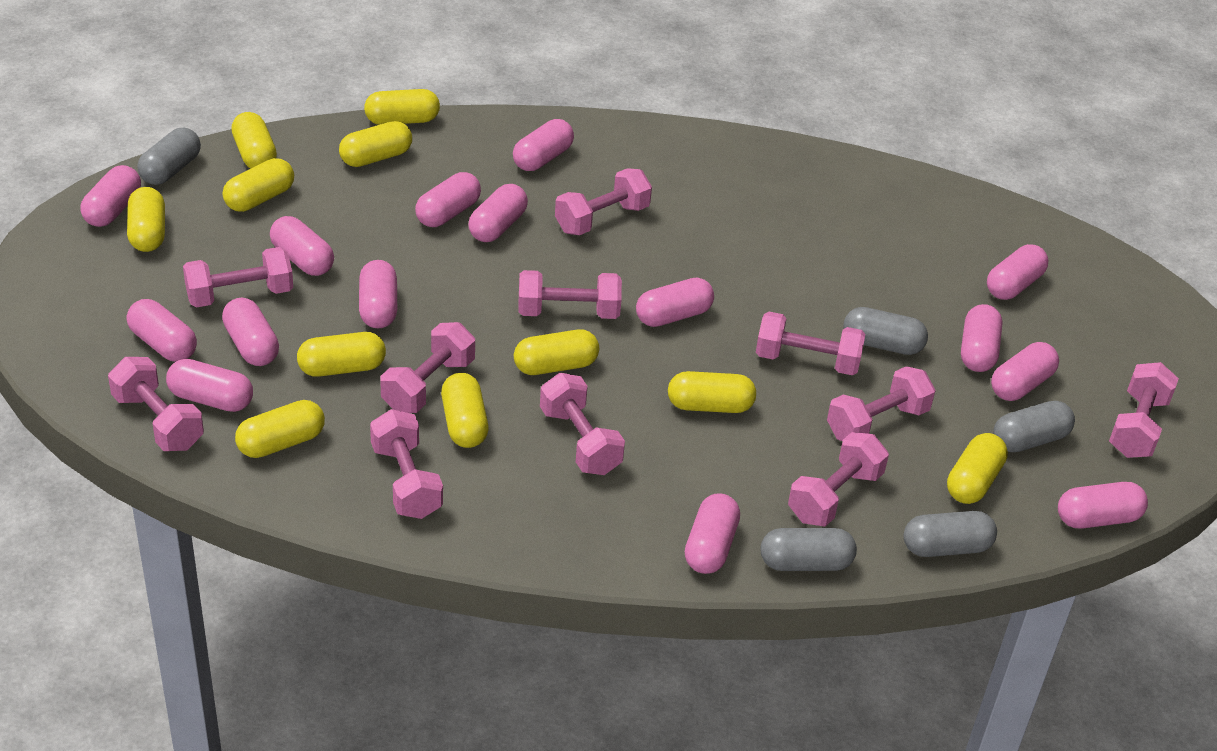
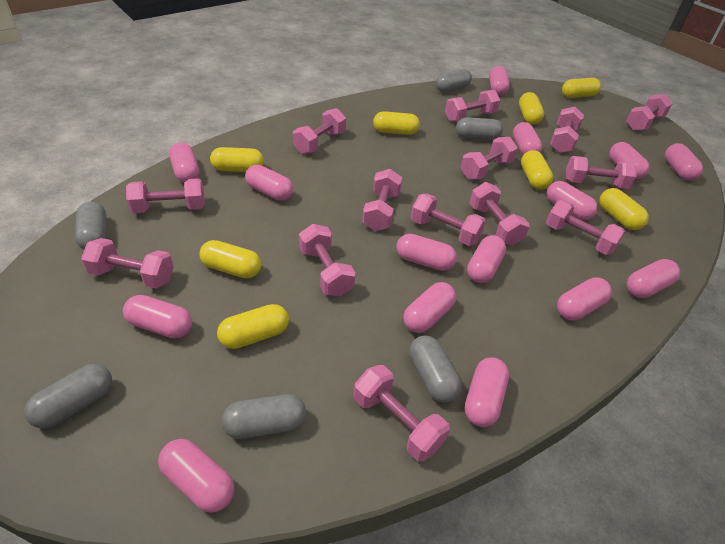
grey capsule: [137,128,201,185] [761,528,857,571] [843,307,928,355] [904,511,997,557] [993,401,1075,452] = 5 -> [24,364,112,429] [75,201,107,250] [222,394,306,439] [409,335,462,403] [436,69,472,93] [456,117,503,140] = 6
pink dumbbell: [108,357,204,451] [183,247,293,307] [370,409,443,519] [380,322,475,413] [518,270,622,319] [540,373,625,475] [555,168,652,235] [756,312,865,375] [788,432,889,527] [827,366,936,441] [1109,362,1179,458] = 11 -> [81,238,174,289] [126,178,205,213] [293,108,346,154] [299,224,355,297] [354,365,450,462] [362,169,402,231] [411,194,486,246] [445,90,501,122] [460,137,518,180] [470,182,530,246] [546,200,625,255] [550,107,584,153] [566,156,637,189] [626,94,672,131] = 14
yellow capsule: [127,187,165,252] [223,158,294,212] [231,112,277,169] [235,400,325,458] [297,332,386,377] [339,121,412,167] [364,89,440,125] [441,373,488,448] [514,329,599,375] [668,371,756,413] [947,433,1008,504] = 11 -> [199,240,261,278] [210,147,264,172] [217,304,289,349] [373,111,420,135] [519,92,544,124] [521,150,553,190] [562,78,601,98] [599,188,649,230] = 8

